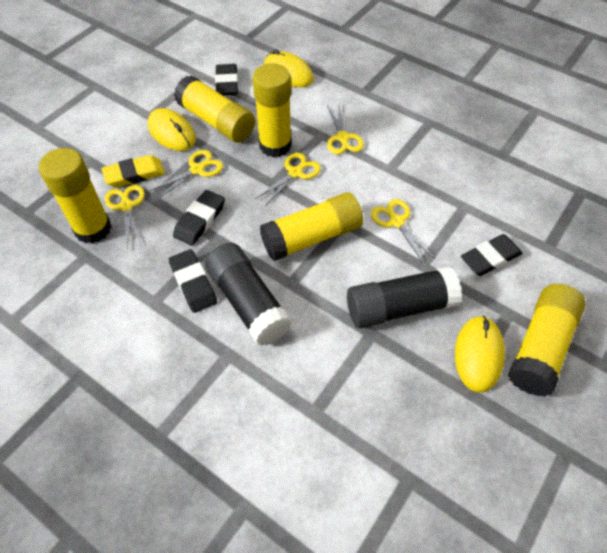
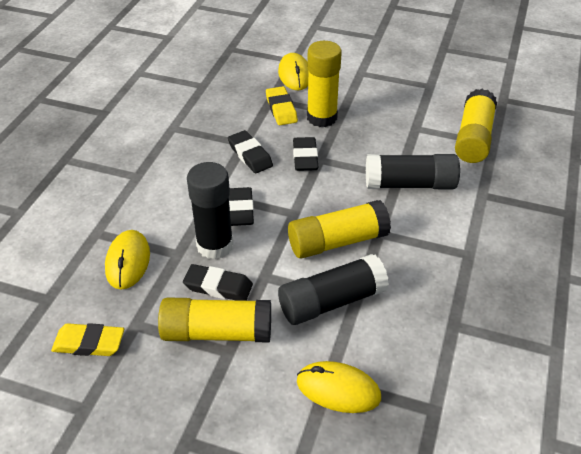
black glue stick: [205,243,292,346] [347,266,462,328] = 2 -> [187,162,234,259] [278,254,389,325] [366,154,460,189] = 3
yellow eraser: [102,155,165,188] = 1 -> [51,323,124,356] [266,86,298,125] = 2
yellow glue stick: [39,148,112,244] [174,75,255,143] [253,63,292,158] [260,192,363,261] [508,284,586,397] = 5 -> [158,297,271,343] [288,200,391,258] [307,41,342,127] [455,89,497,163] = 4
yellow scissors: [105,185,145,247] [150,150,223,199] [255,153,321,205] [327,106,364,155] [371,199,435,263] = 5 -> none = 0

